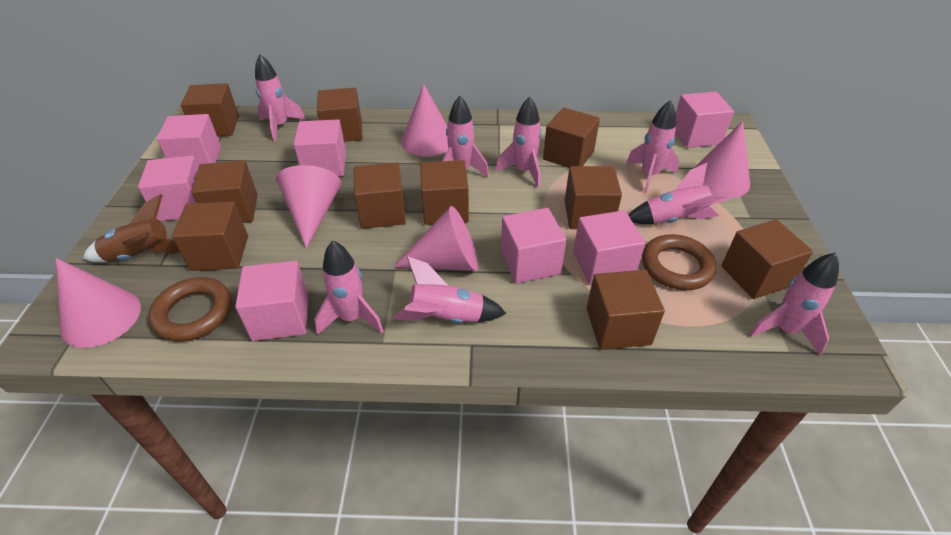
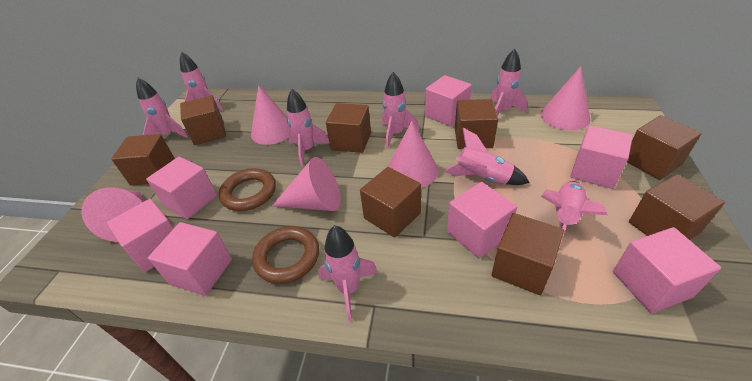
brown cube: [172,201,248,271] [181,83,239,136] [192,160,257,223] [317,88,362,142] [354,162,406,229] [420,160,469,225] [543,107,600,168] [565,166,622,229] [586,270,665,350] [721,219,813,299] = 10 -> [111,134,175,185] [180,95,226,145] [326,103,371,153] [360,167,421,238] [455,99,498,149] [491,213,564,295] [627,115,702,180] [629,174,725,240] = 8
brown rocket: [83,194,180,262] = 1 -> none = 0

